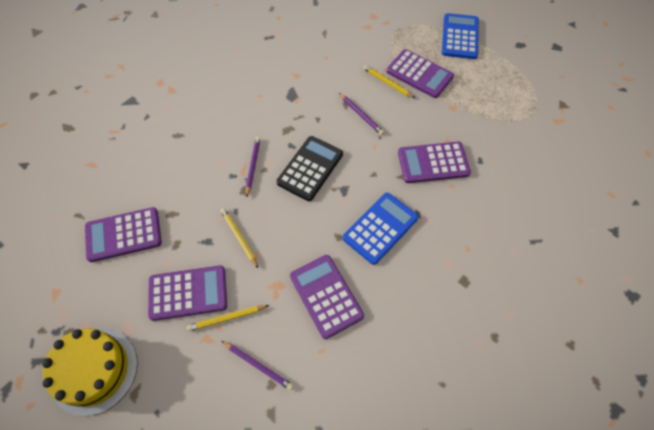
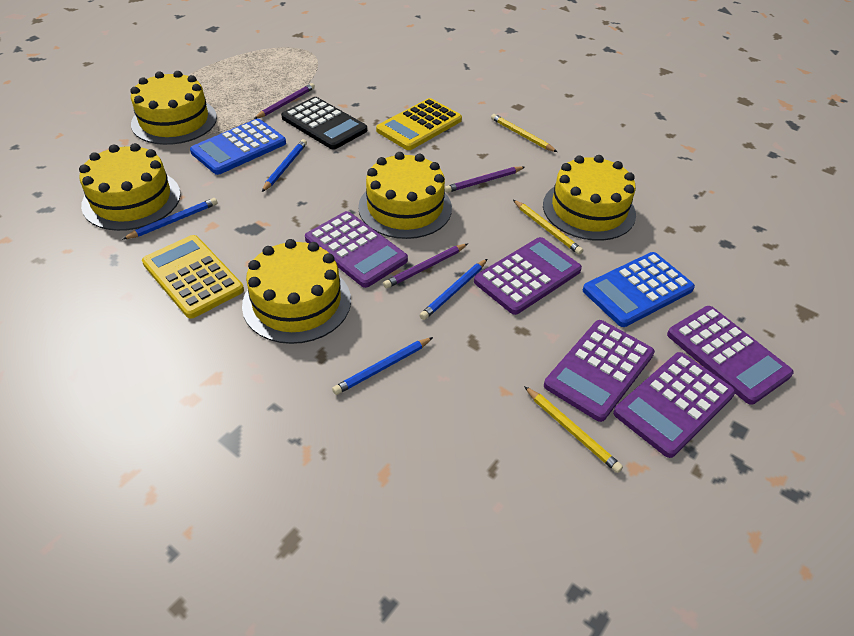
blue pencil: none = 0 -> [122,198,218,240] [262,139,307,192] [332,337,433,395] [419,259,487,320] = 4
yellow cake: [42,328,138,416] = 1 -> [79,143,181,231] [130,71,217,145] [242,239,351,344] [358,152,452,239] [543,155,636,241] = 5
yellow calculator: none = 0 -> [142,235,244,319] [376,98,462,150] = 2

